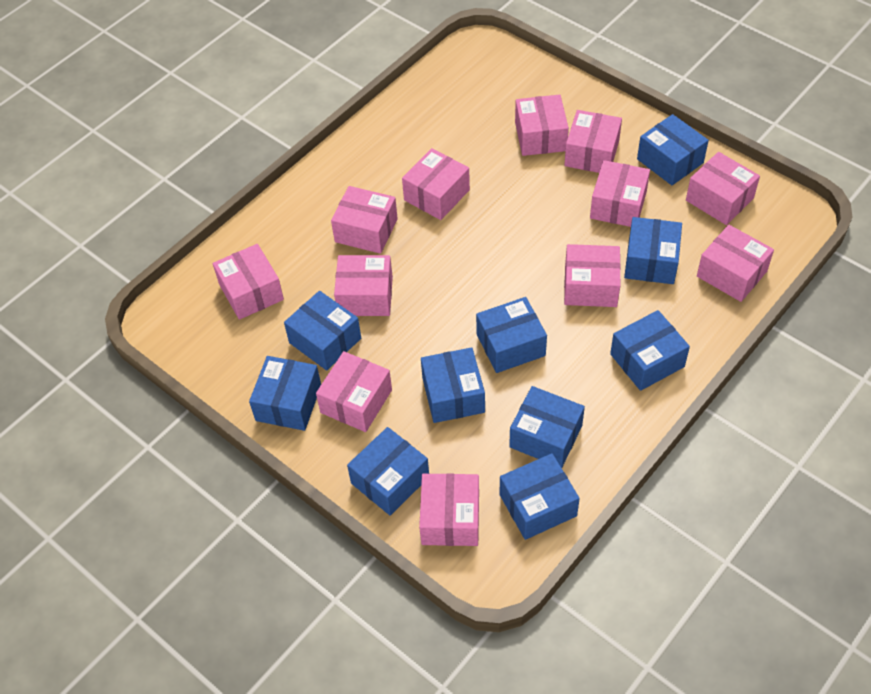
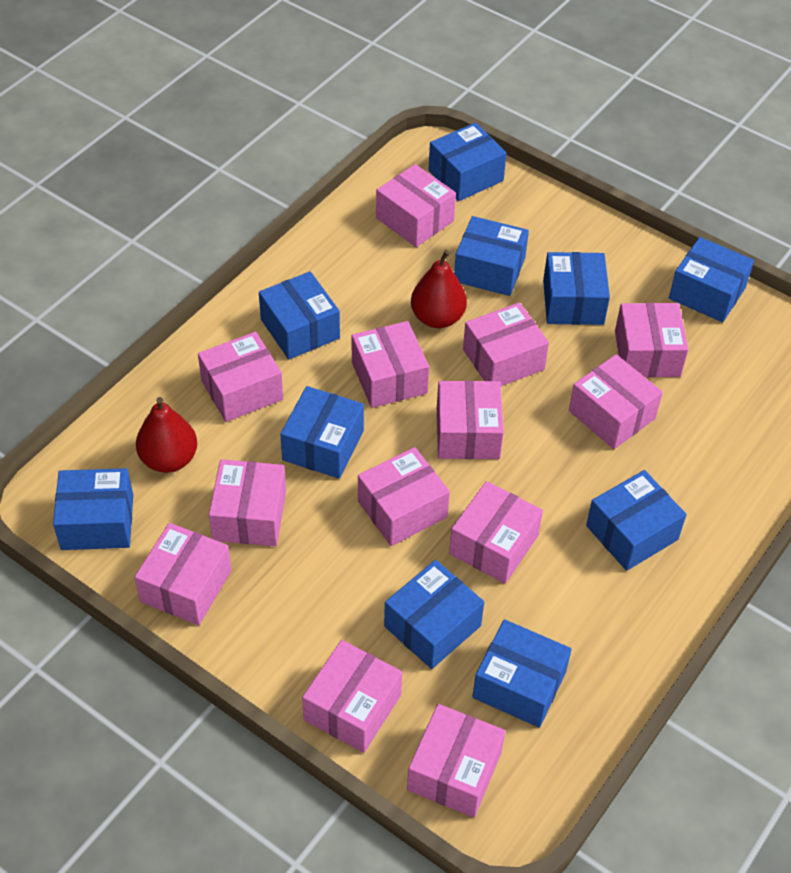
pink box: [213,244,284,320] [316,351,392,432] [331,186,398,254] [334,255,393,316] [402,148,470,220] [419,473,479,546] [515,94,569,156] [564,110,622,173] [564,244,621,307] [590,160,650,227] [686,152,760,225] [697,225,774,302] = 12 -> [134,523,232,625] [198,332,283,422] [209,459,286,546] [302,640,402,753] [352,321,429,408] [358,447,450,546] [376,164,456,247] [407,704,505,817] [437,381,504,459] [449,481,543,584] [463,302,549,386] [569,354,663,449] [615,303,688,377] = 13
red pear: none = 0 -> [136,397,197,473] [411,250,467,328] = 2

